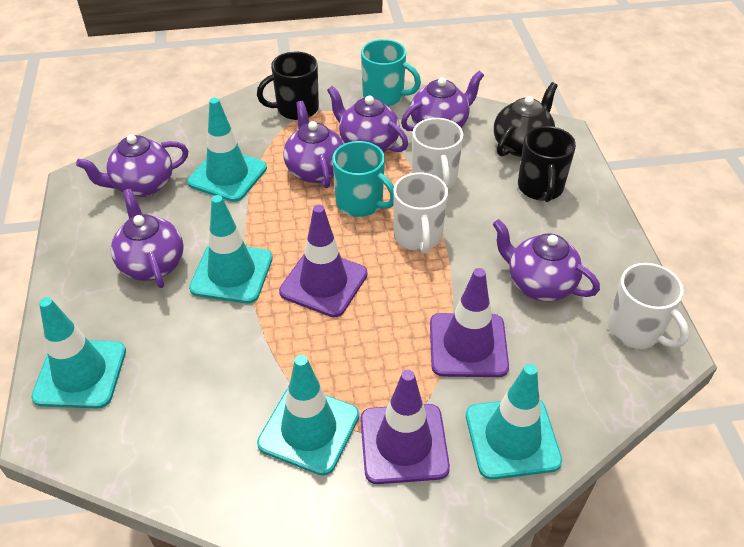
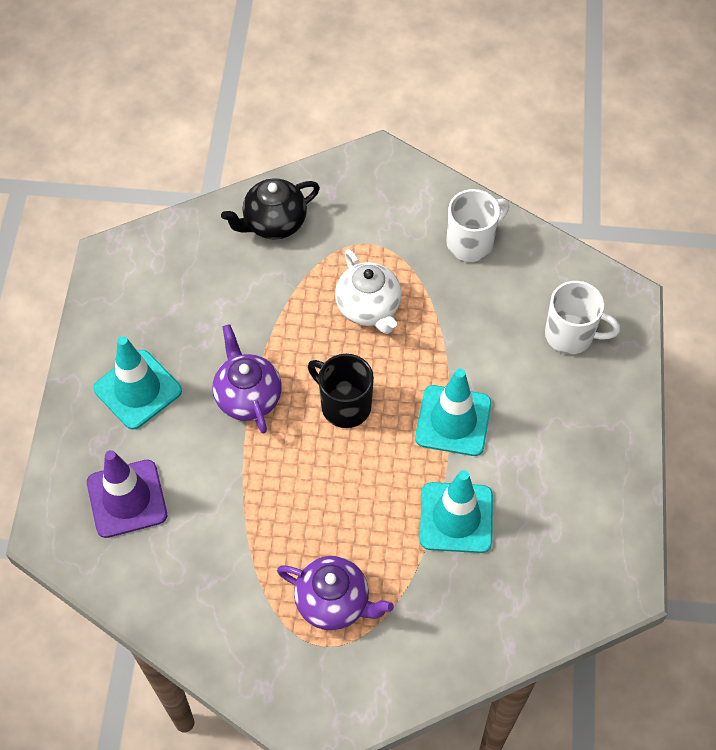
black mug: [257,52,319,120] [518,126,576,202] = 2 -> [308,354,374,428] = 1
purple teapot: [76,134,188,197] [111,189,184,288] [283,101,344,188] [327,86,408,153] [401,71,484,131] [493,219,600,302] = 6 -> [213,324,282,434] [277,556,394,630] = 2
purple traffic cone: [279,205,367,317] [360,370,450,484] [430,268,509,377] = 3 -> [87,450,167,538] = 1
turquoise mug: [332,141,394,217] [361,39,421,106] = 2 -> none = 0
turquoise traffic cone: [31,297,126,409] [187,98,267,202] [189,195,273,304] [257,355,359,476] [466,364,562,480] = 5 -> [93,336,182,430] [415,368,491,456] [420,470,493,553] = 3
white mug: [393,172,448,254] [412,118,463,189] [608,263,689,349] = 3 -> [447,189,509,262] [545,281,620,354] = 2
white teapot: none = 0 -> [335,249,402,334] = 1

